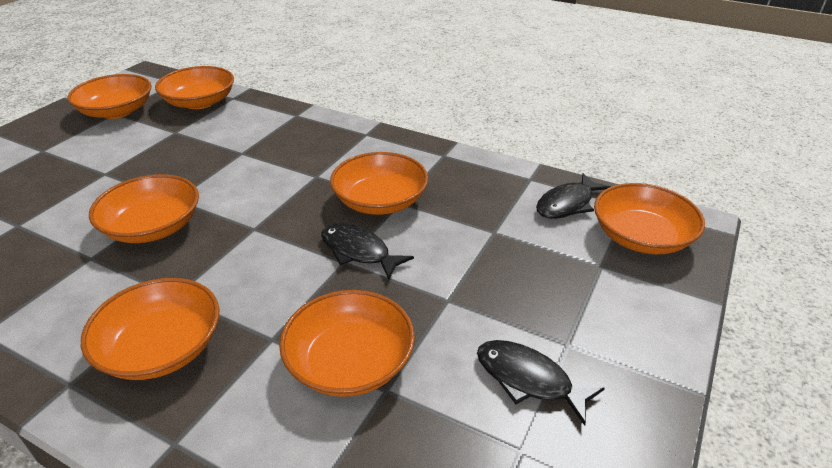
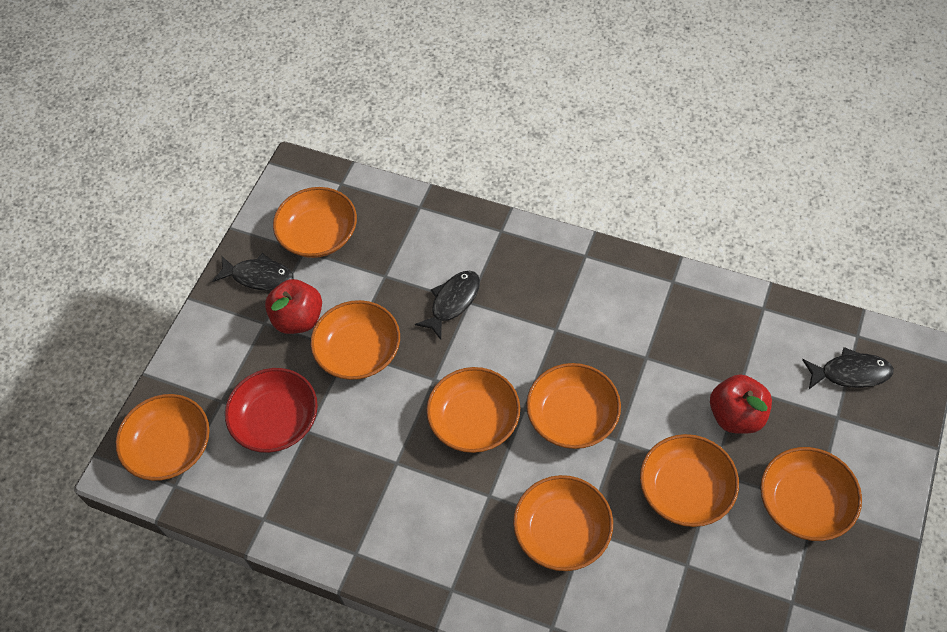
orange bowl: [67,74,152,119] [81,278,220,380] [89,174,199,243] [155,66,234,109] [279,290,415,397] [330,152,428,215] [594,183,705,254] = 7 -> [116,394,210,481] [273,187,357,258] [311,300,400,380] [426,367,520,453] [513,475,613,571] [526,363,621,449] [640,434,739,527] [760,447,862,541] = 8
red apple: none = 0 -> [265,279,322,334] [710,374,772,434] = 2
red bowl: none = 0 -> [225,368,318,453] = 1

